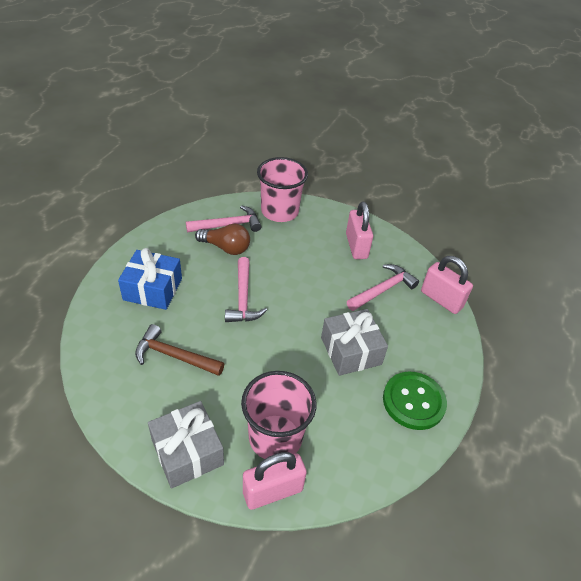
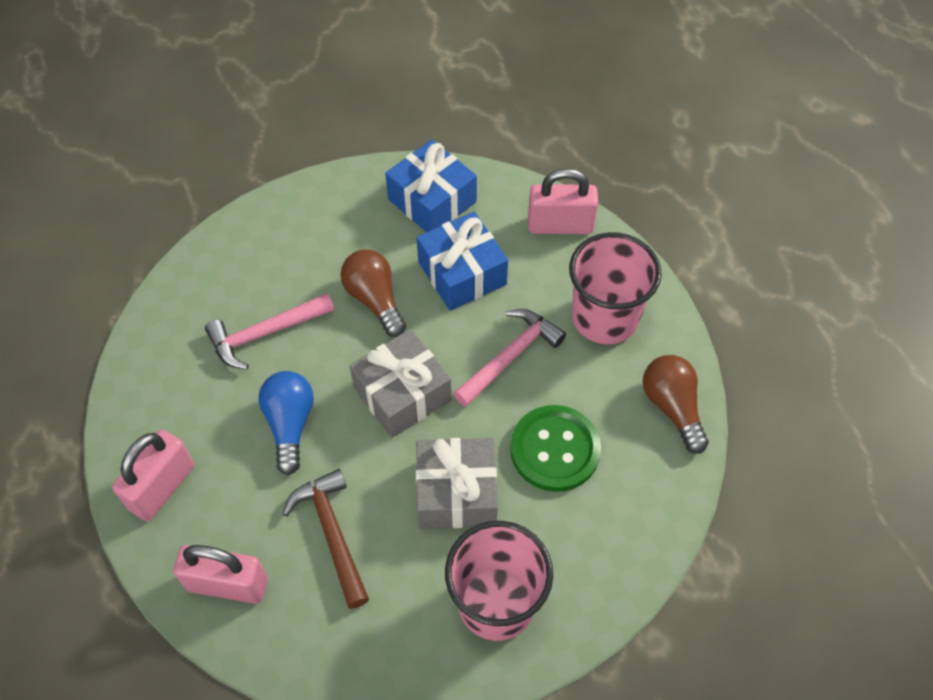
blue gift: [118,248,182,310] = 1 -> [385,139,477,232] [417,212,508,311] = 2
blue light bulb: none = 0 -> [259,371,314,475] = 1
brown light bulb: [195,223,250,255] = 1 -> [340,250,406,337] [643,355,709,454] = 2
pink hammer: [186,205,262,233] [225,257,267,322] [347,264,419,311] = 3 -> [205,293,334,369] [453,309,566,407] = 2

